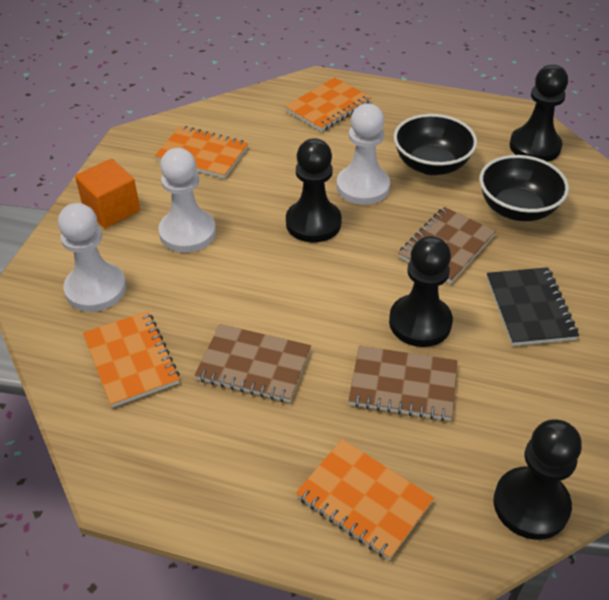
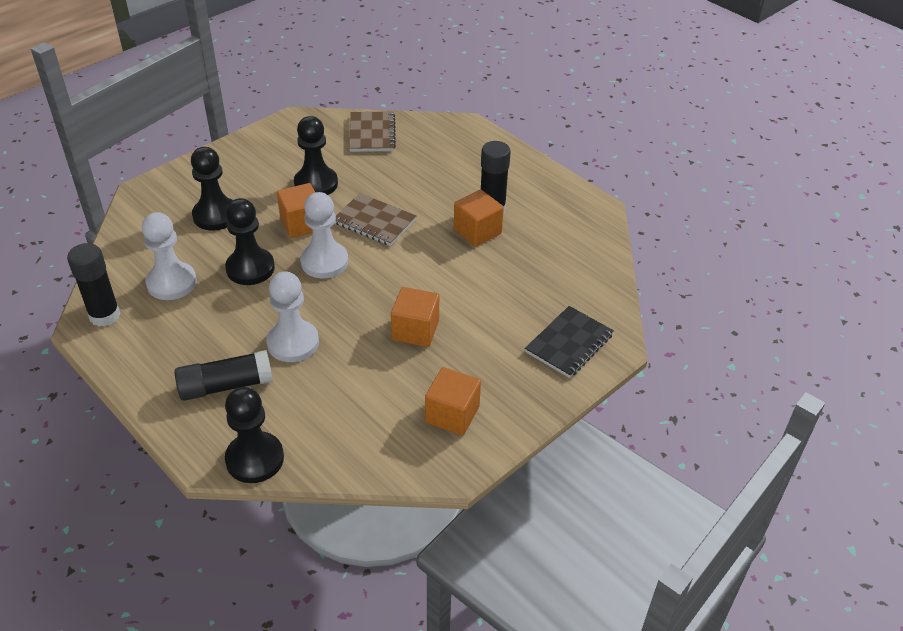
black bowl: [394,114,477,175] [479,155,569,221] = 2 -> none = 0
black glue stick: none = 0 -> [67,243,120,327] [175,350,273,401] [481,141,511,213] = 3
brown notebook: [195,324,311,402] [348,346,457,421] [398,207,496,284] = 3 -> [335,193,417,246] [349,112,396,152] = 2
orange cube: [75,159,140,228] = 1 -> [277,183,316,238] [391,287,439,347] [425,367,481,436] [454,190,504,247] = 4
orange notebook: [83,311,180,408] [154,126,248,179] [285,77,371,132] [296,439,434,560] = 4 -> none = 0

